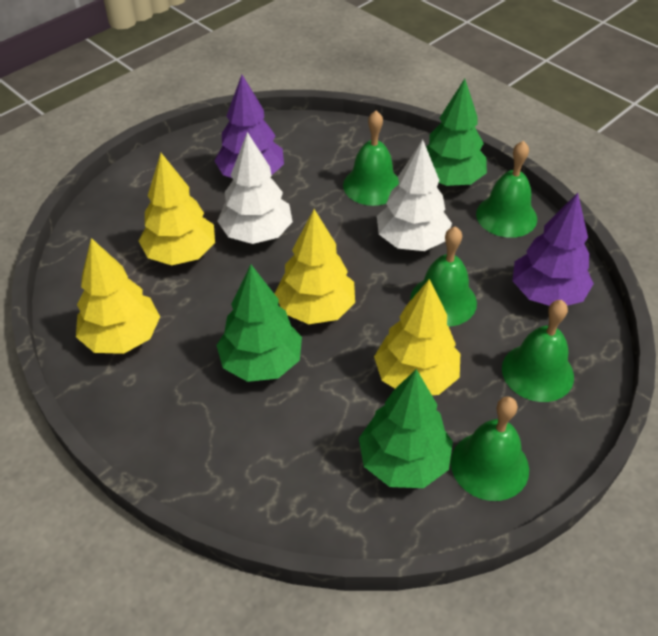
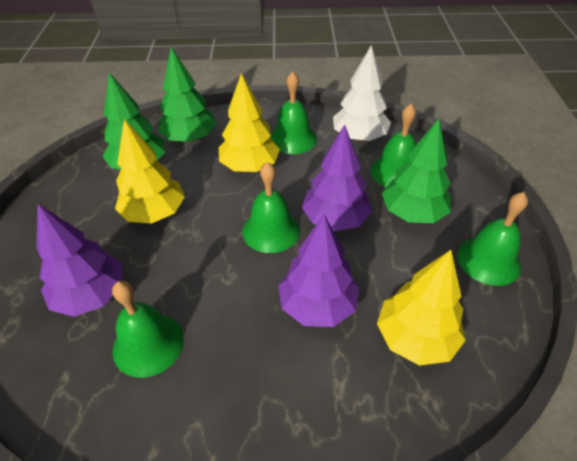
purple tree: [214,75,284,178] [512,193,594,306] = 2 -> [37,204,123,317] [278,215,359,327] [302,125,372,231] = 3
white tree: [218,132,293,244] [377,140,452,251] = 2 -> [333,45,391,141] = 1
yellow tree: [76,238,160,354] [139,153,215,265] [274,209,355,324] [374,279,460,395] = 4 -> [115,119,185,224] [219,73,280,172] [377,250,466,366] = 3

